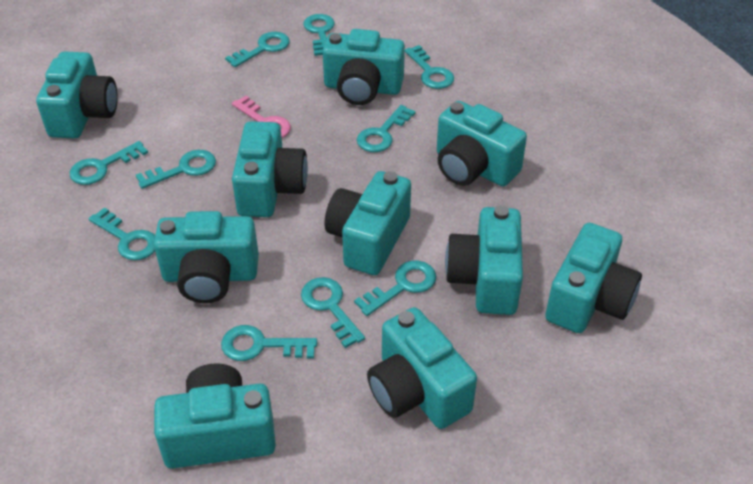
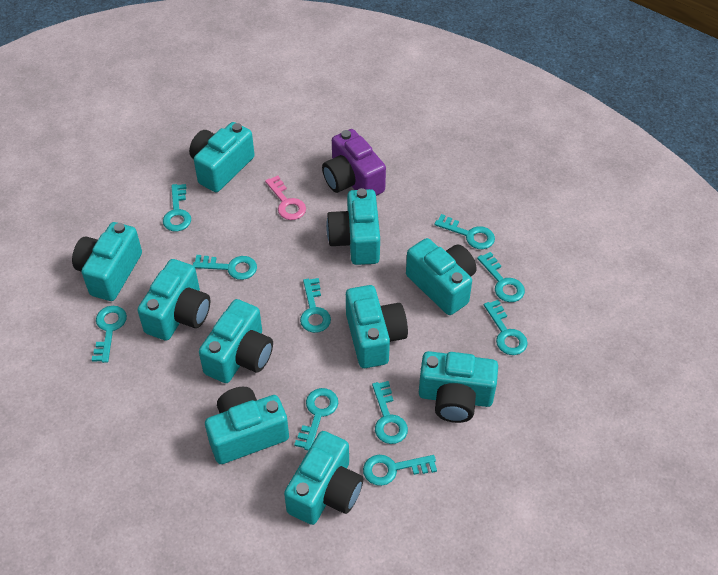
purple camera: none = 0 -> [322,129,386,196] = 1

